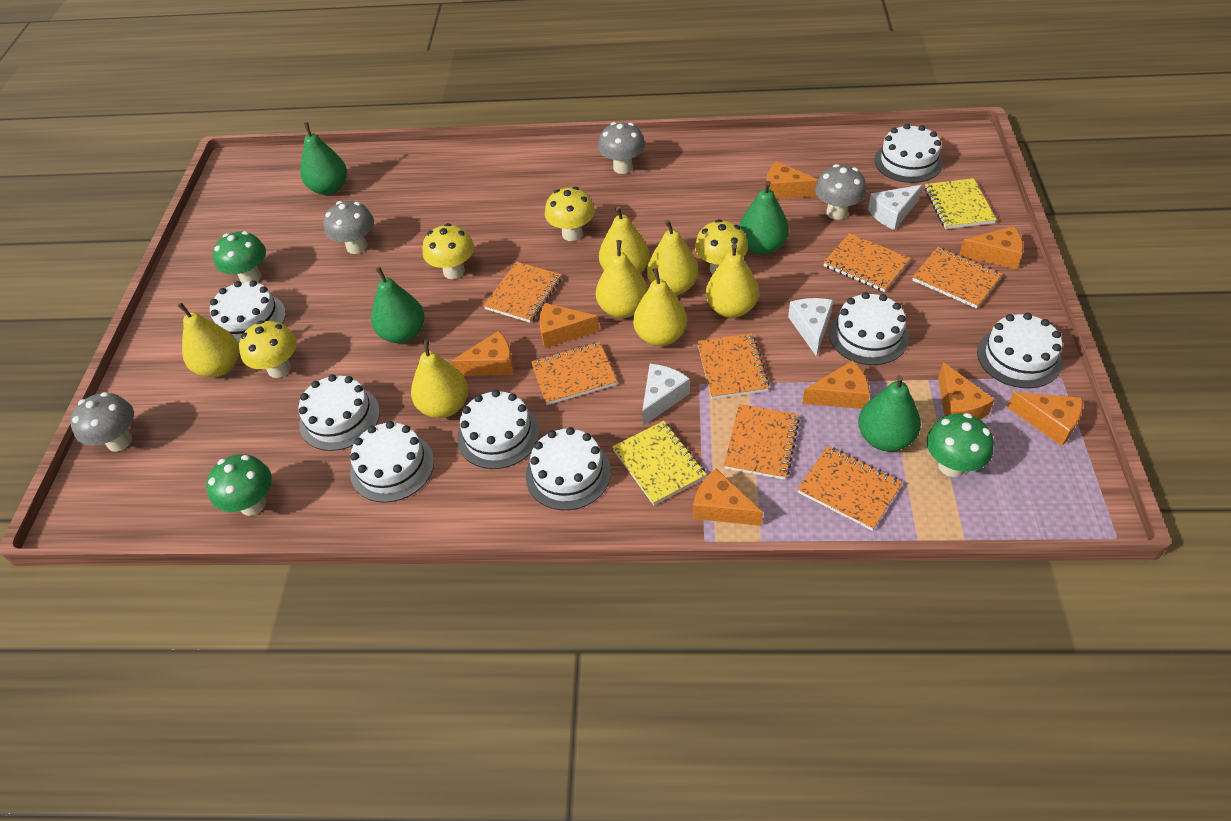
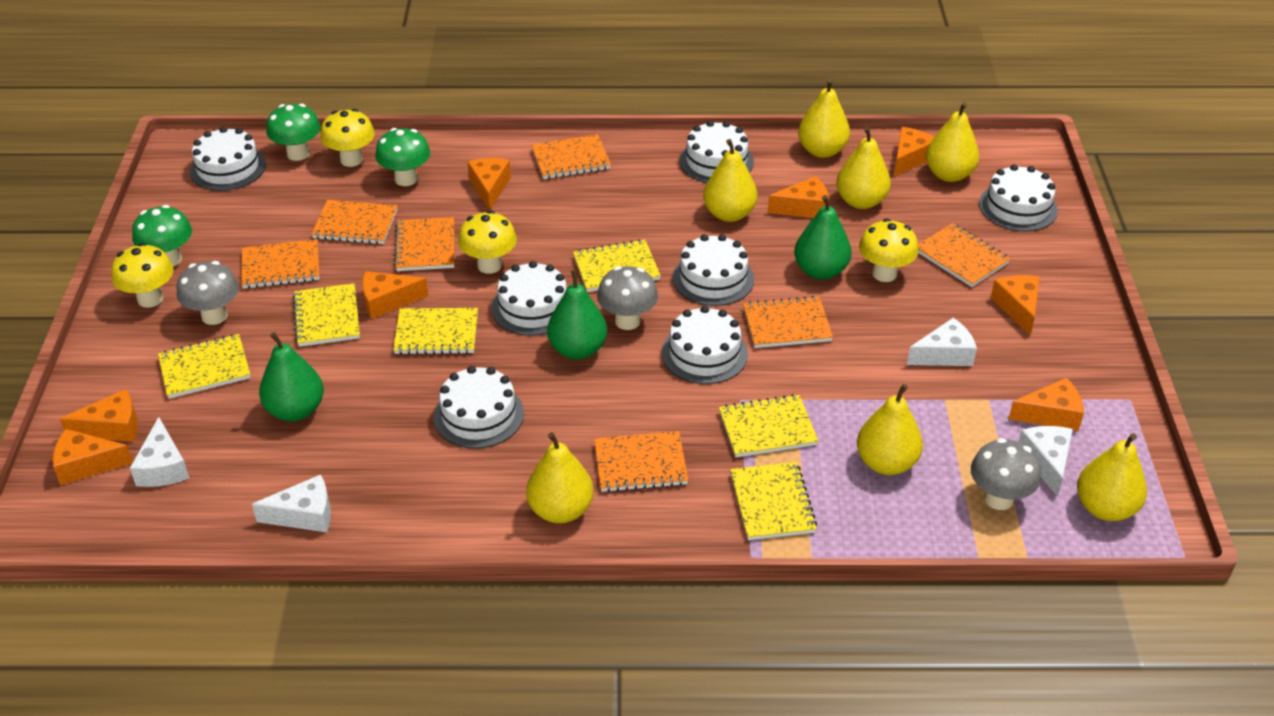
green pear: [300,122,347,195] [371,267,425,343] [739,181,789,255] [858,375,921,452] = 4 -> [259,332,324,421] [547,270,607,360] [794,195,852,280] = 3
grey mushroom: [70,392,134,452] [323,201,374,254] [598,122,645,174] [815,164,866,220] = 4 -> [177,261,239,325] [597,266,658,330] [971,438,1041,510] = 3
white cake: [210,280,286,344] [299,374,380,451] [350,421,434,503] [457,390,539,469] [526,427,611,510] [829,292,909,365] [874,124,943,183] [977,313,1062,388] = 8 -> [190,127,266,191] [434,366,524,449] [491,261,567,336] [662,306,748,384] [673,234,754,306] [679,121,754,183] [979,164,1058,232] = 7
white cheese: [642,364,690,426] [788,298,833,357] [868,185,922,230] = 3 -> [130,417,189,487] [252,475,331,532] [907,318,977,366] [1018,426,1073,496] = 4
yellow notebook: [612,421,707,505] [925,178,997,229] = 2 -> [158,334,251,399] [293,283,360,347] [393,308,478,355] [573,239,661,292] [719,394,818,458] [730,462,817,540] = 6

